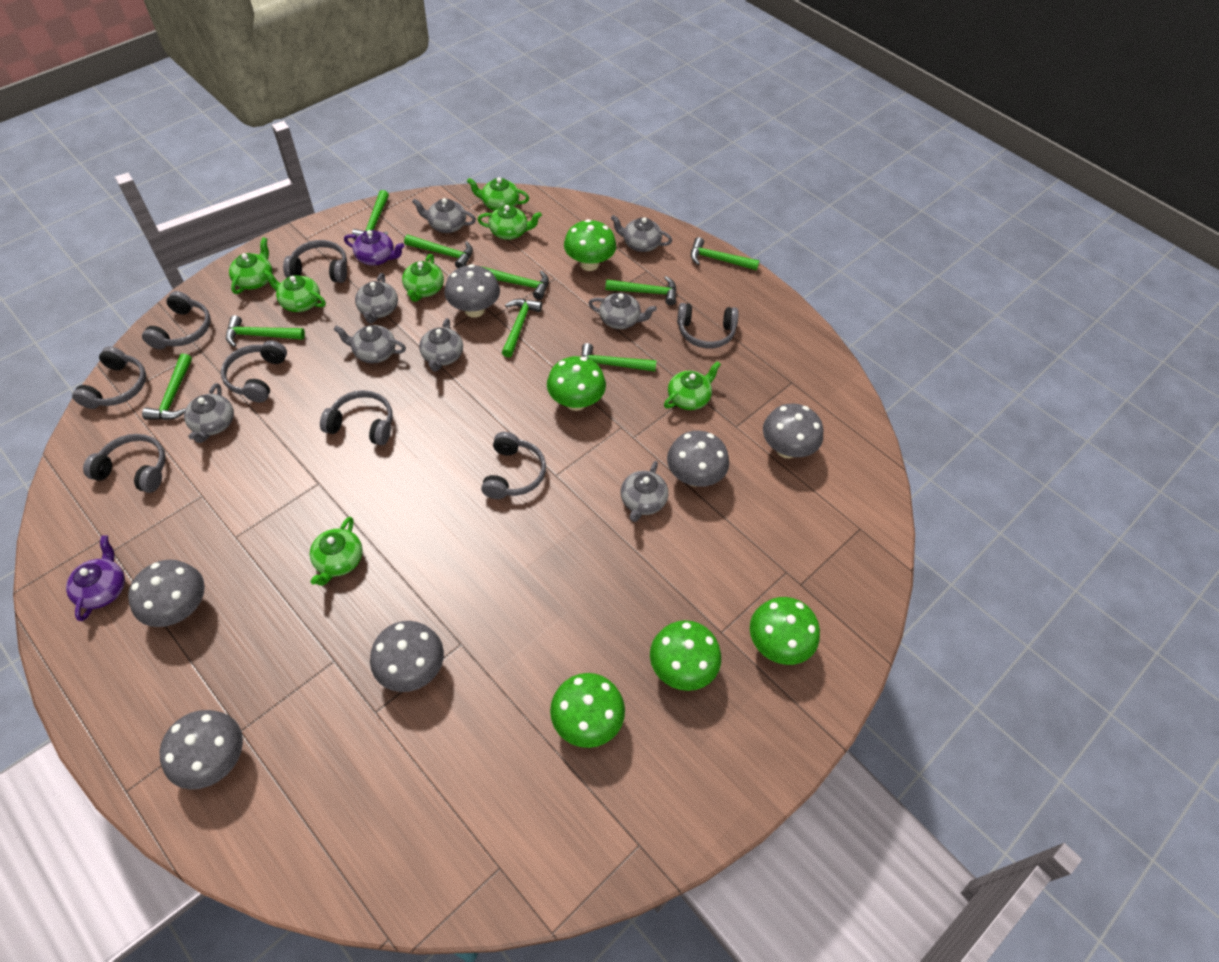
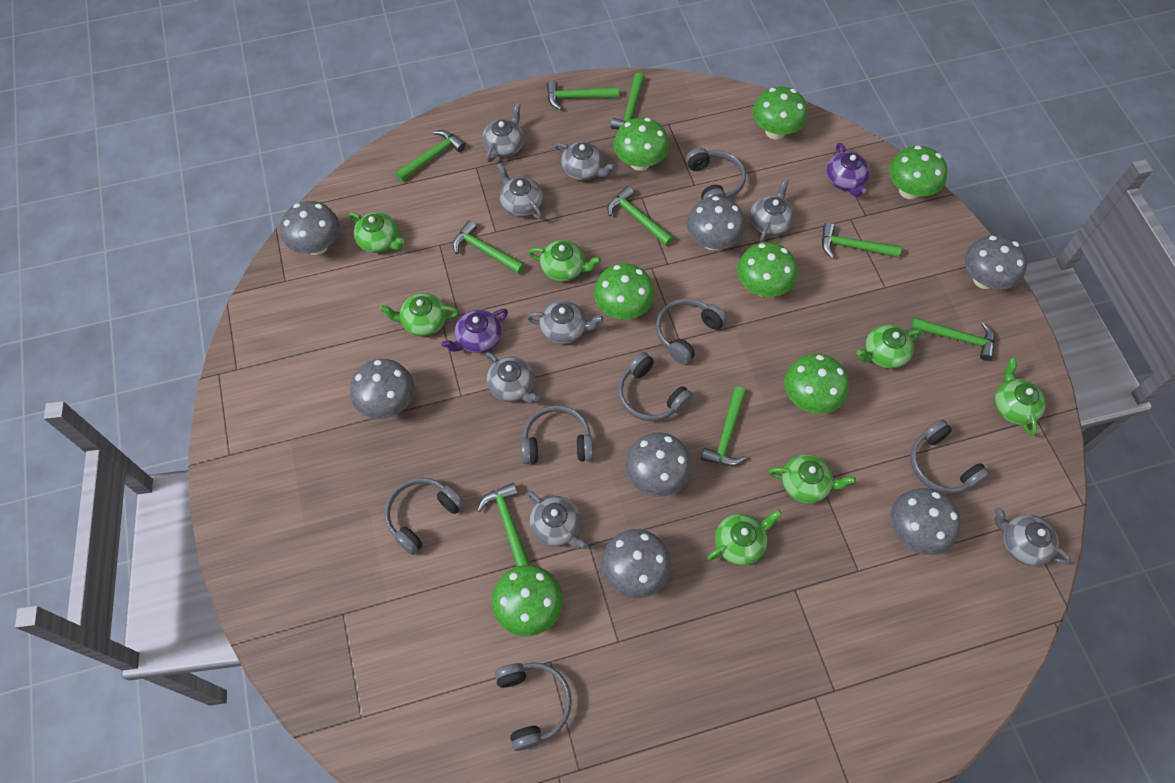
green mushroom: [547,356,606,411] [550,673,625,748] [564,219,616,271] [650,620,721,691] [750,597,820,665] = 5 -> [492,565,563,636] [594,263,655,319] [613,118,669,171] [737,242,797,297] [753,87,808,140] [784,354,849,414] [889,145,947,199] = 7
grey headphones: [72,346,146,409] [83,434,166,493] [142,291,211,349] [221,341,287,403] [283,240,347,283] [320,390,393,445] [481,432,546,499] [677,303,739,349] = 8 -> [384,477,464,555] [495,662,572,751] [521,405,593,464] [618,352,693,421] [656,298,727,365] [686,148,746,200] [910,419,990,494] = 7
grey mushroom: [128,560,205,627] [160,710,243,789] [370,621,444,692] [445,264,500,318] [667,431,729,487] [763,404,823,458] = 6 -> [280,201,340,255] [350,359,415,419] [601,529,671,598] [625,432,692,497] [687,196,745,250] [890,488,961,555] [965,235,1027,289] = 7

